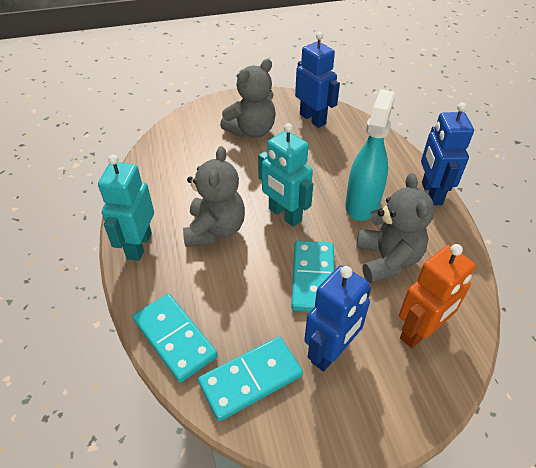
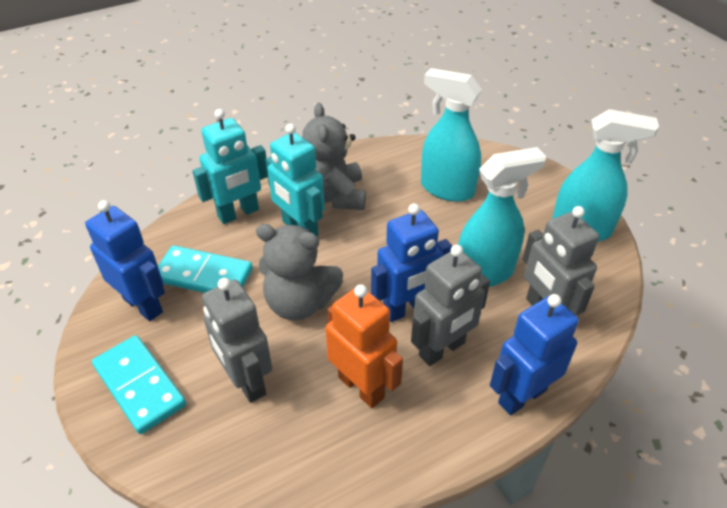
grey robot: none = 0 -> [202,278,272,403] [411,245,490,366] [523,206,599,316] = 3
grey teddy bear: [183,146,245,247] [220,59,276,138] [356,173,434,283] = 3 -> [256,224,343,320] [302,103,366,210] = 2
turquoise domino: [133,294,218,383] [198,336,303,421] [291,241,334,312] = 3 -> [92,335,186,434] [158,245,253,293] = 2
turquoise spray bottle: [345,89,395,221] = 1 -> [421,68,482,202] [458,147,546,287] [552,109,659,242] = 3

